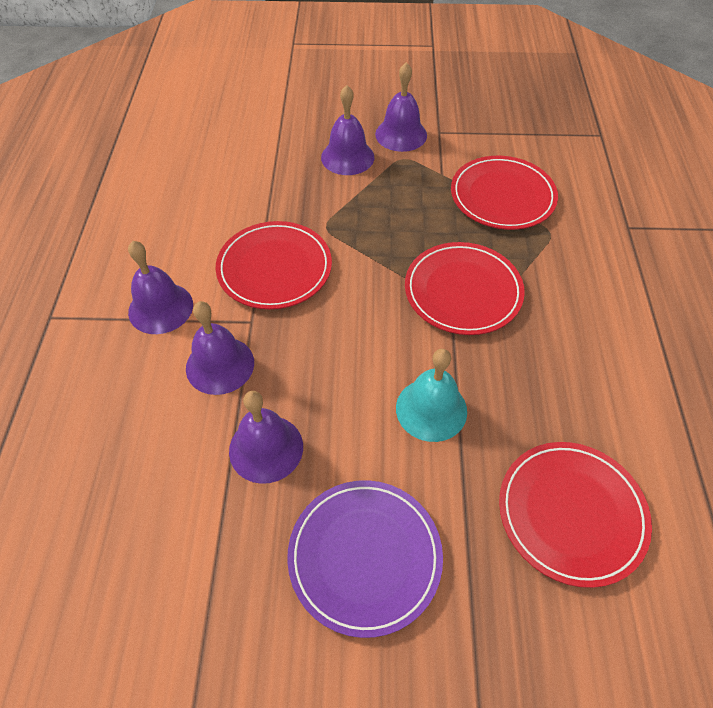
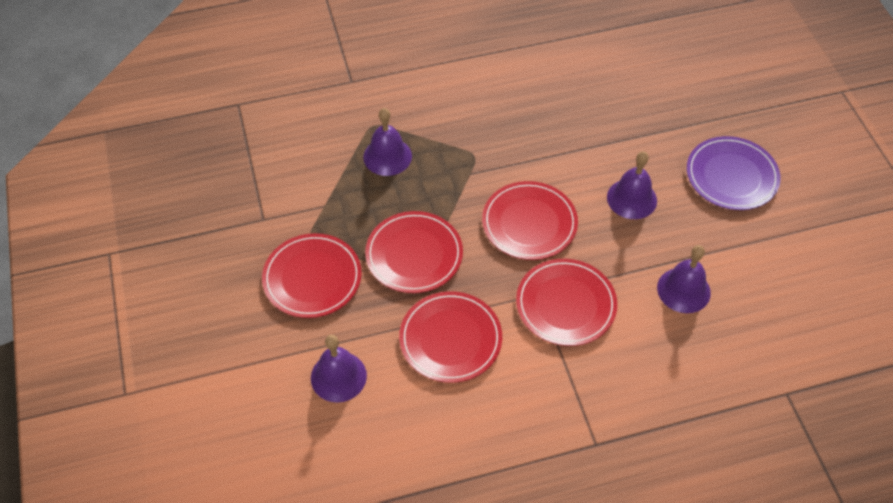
purple bell: [128,241,193,334] [186,301,254,395] [229,391,303,484] [321,85,374,175] [375,62,427,152] = 5 -> [311,335,367,403] [363,108,412,176] [607,151,657,219] [657,245,711,313] = 4
red plate: [216,221,332,309] [405,242,525,335] [451,156,558,230] [499,442,652,588] = 4 -> [262,233,362,318] [365,211,463,293] [399,291,502,383] [482,181,578,260] [516,259,617,346] = 5
turquoise bell: [396,349,467,442] = 1 -> none = 0

